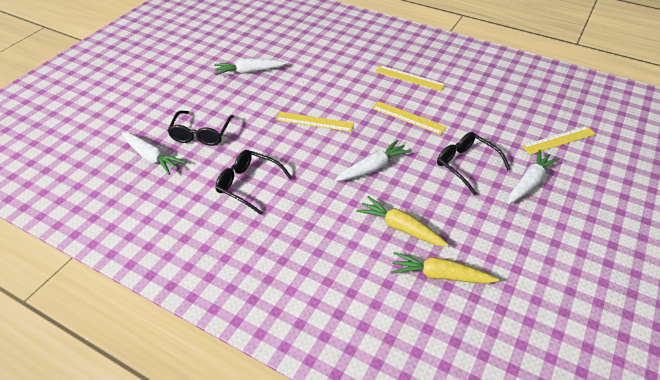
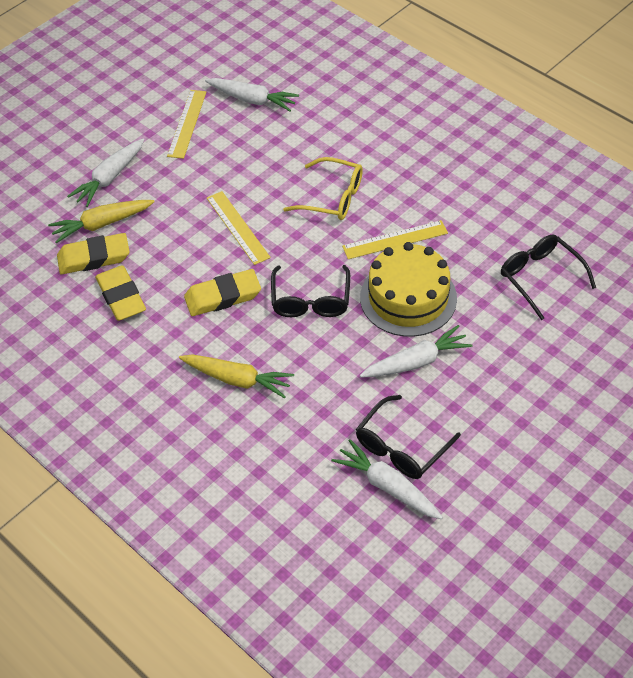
yellow cake: none = 0 -> [360,242,457,337] = 1
yellow eraser: none = 0 -> [57,233,130,274] [95,265,146,321] [184,269,261,316] = 3
yellow glasses: none = 0 -> [283,157,363,220] = 1
yellow ruler: [276,112,354,132] [372,101,447,135] [375,65,446,91] [522,126,596,155] = 4 -> [167,90,206,159] [207,191,271,265] [342,220,448,259] = 3

